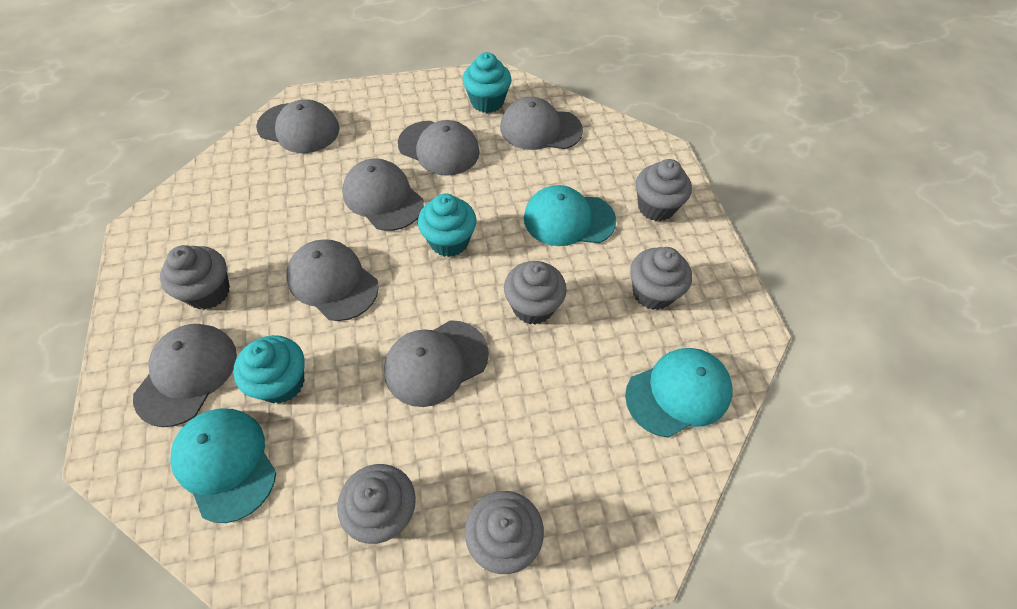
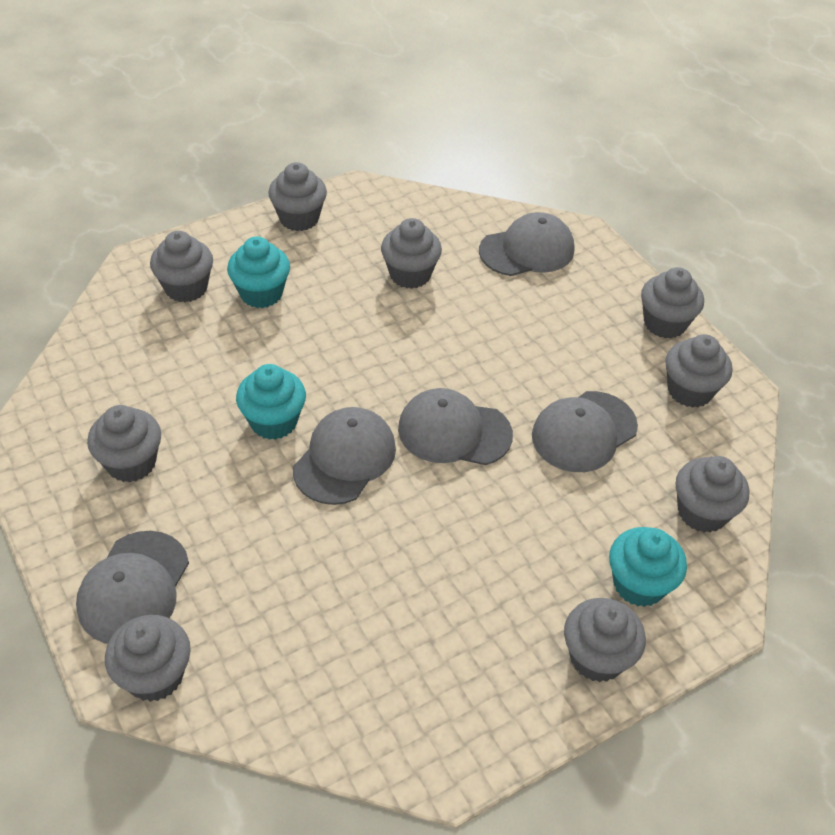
grey cap: [133,324,237,427] [256,99,339,153] [286,239,379,321] [342,158,424,231] [384,320,489,407] [398,120,480,176] [500,97,583,150] = 7 -> [76,531,189,644] [293,407,396,505] [398,388,513,465] [479,212,574,276] [532,391,638,472] = 5
grey cupcake: [160,245,230,310] [337,464,416,544] [465,491,544,574] [504,261,567,324] [630,247,692,310] [636,159,692,221] = 6 -> [87,405,161,482] [105,615,191,702] [150,231,213,302] [268,162,327,231] [381,218,442,289] [564,598,646,682] [641,267,704,339] [665,334,732,408] [676,456,749,533] = 9
turquoise cap: [170,408,277,523] [524,185,616,246] [625,348,732,438] = 3 -> none = 0

